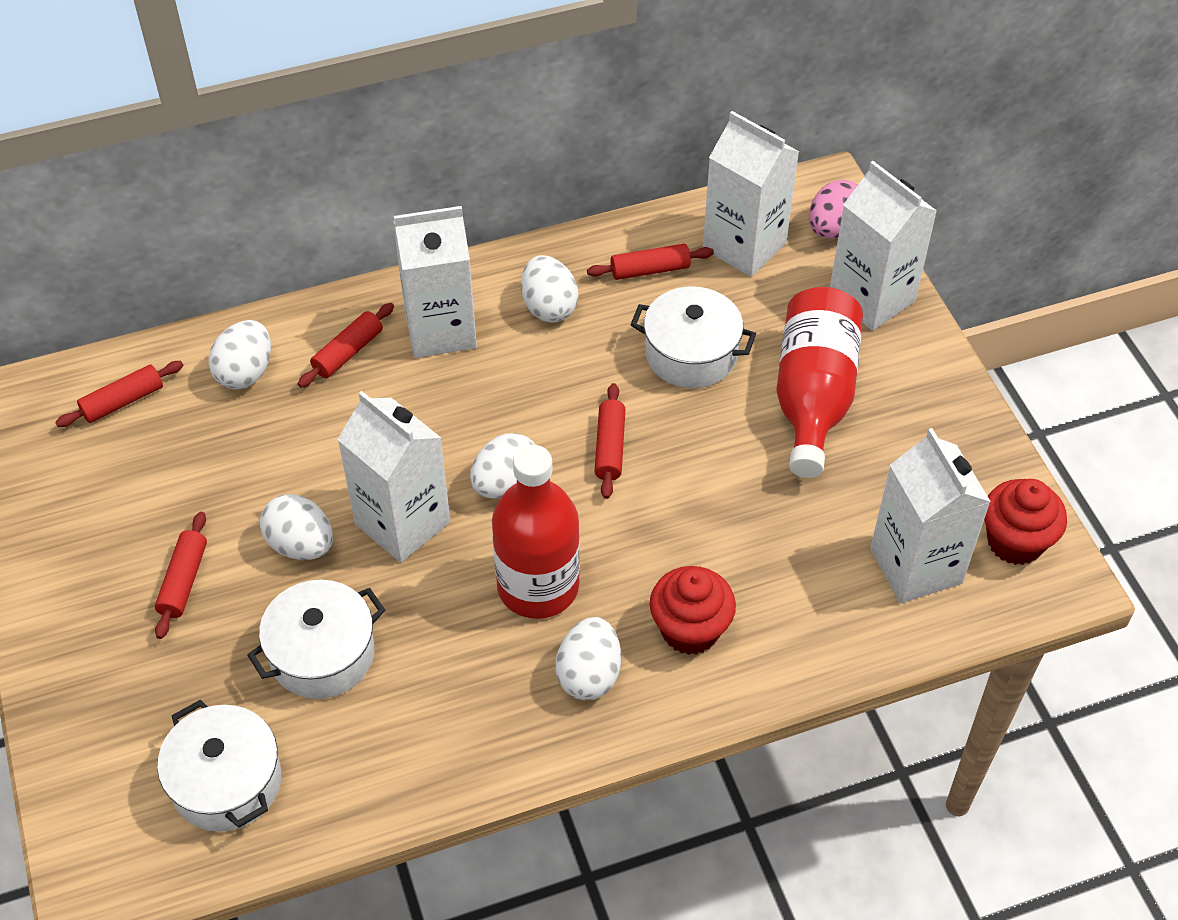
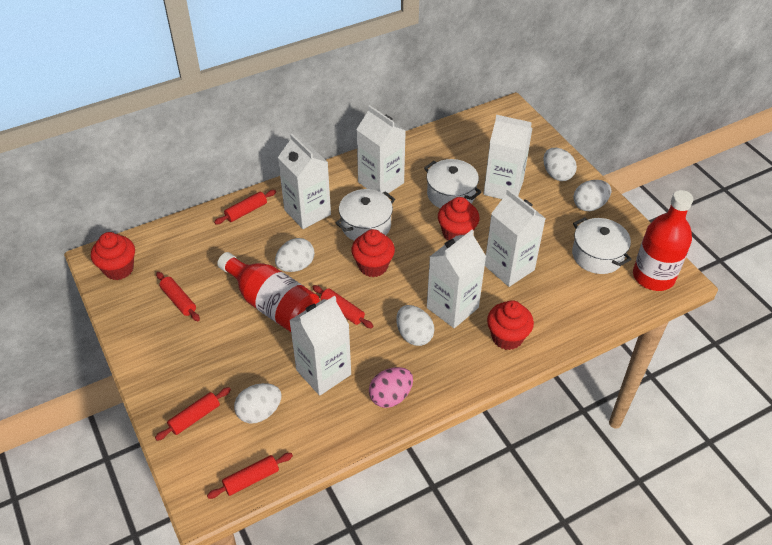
red cupcake: [650,566,736,655] [984,479,1067,565] = 2 -> [91,232,135,280] [351,229,395,277] [438,197,480,241] [487,300,534,350] = 4
white carton: [337,391,450,563] [393,206,477,358] [703,111,799,277] [830,161,937,331] [870,428,991,603] = 5 -> [278,134,331,229] [289,296,351,396] [356,105,406,194] [427,230,486,328] [484,115,533,199] [485,189,546,287] = 6

